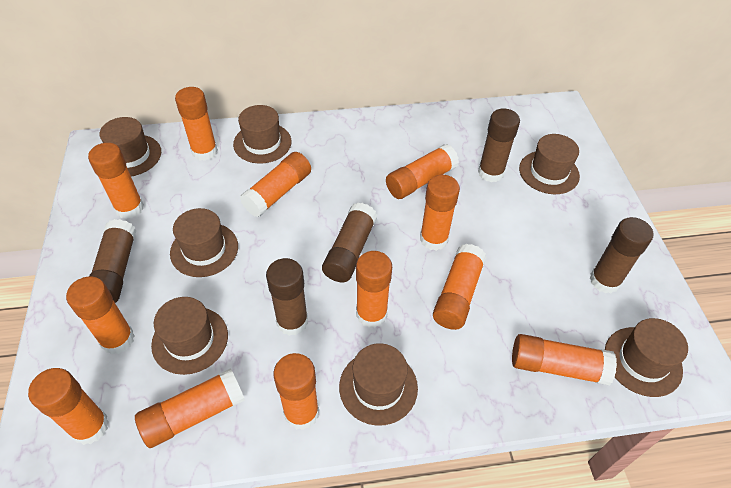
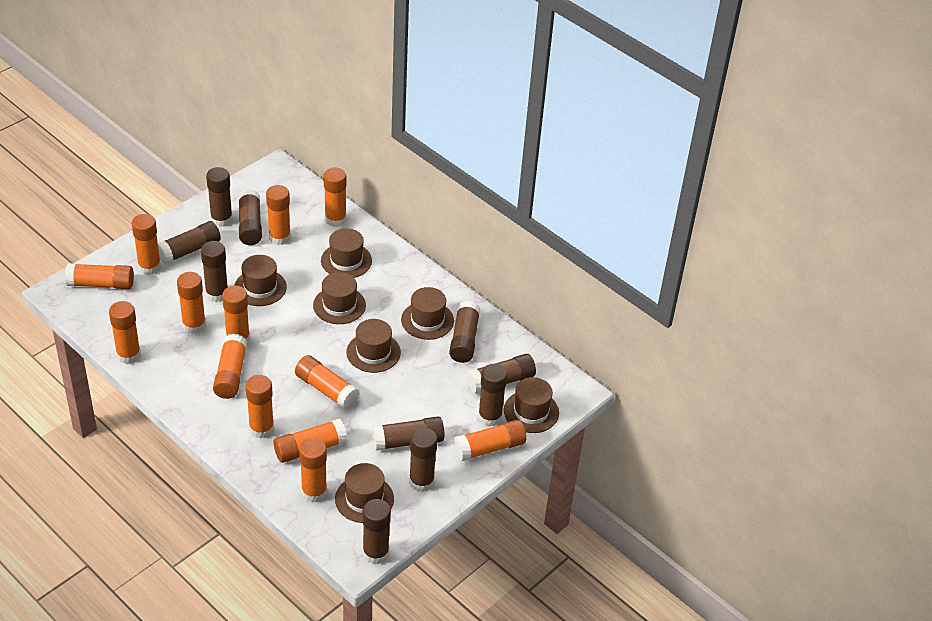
brown glue stick: [89,219,136,303] [266,258,308,336] [322,203,377,282] [478,109,520,182] [590,217,653,293] = 5 -> [158,221,221,264] [201,241,228,302] [206,167,233,227] [238,189,262,245] [362,499,391,564] [372,416,445,451] [409,428,437,492] [449,301,480,363] [466,354,536,394] [478,364,507,427] = 10
orange glue stick: [28,368,109,445] [66,277,135,354] [88,143,144,219] [135,368,245,448] [175,87,218,161] [240,152,311,217] [273,353,319,430] [356,251,392,328] [386,144,459,199] [420,175,460,251] [433,244,487,330] [512,334,617,385] = 12 -> [65,263,134,289] [109,301,141,364] [132,214,161,275] [177,272,206,334] [213,334,247,399] [222,286,250,344] [245,375,274,439] [266,185,291,245] [274,419,347,463] [295,355,360,409] [299,438,327,503] [323,168,346,227] [454,420,526,461] = 13

